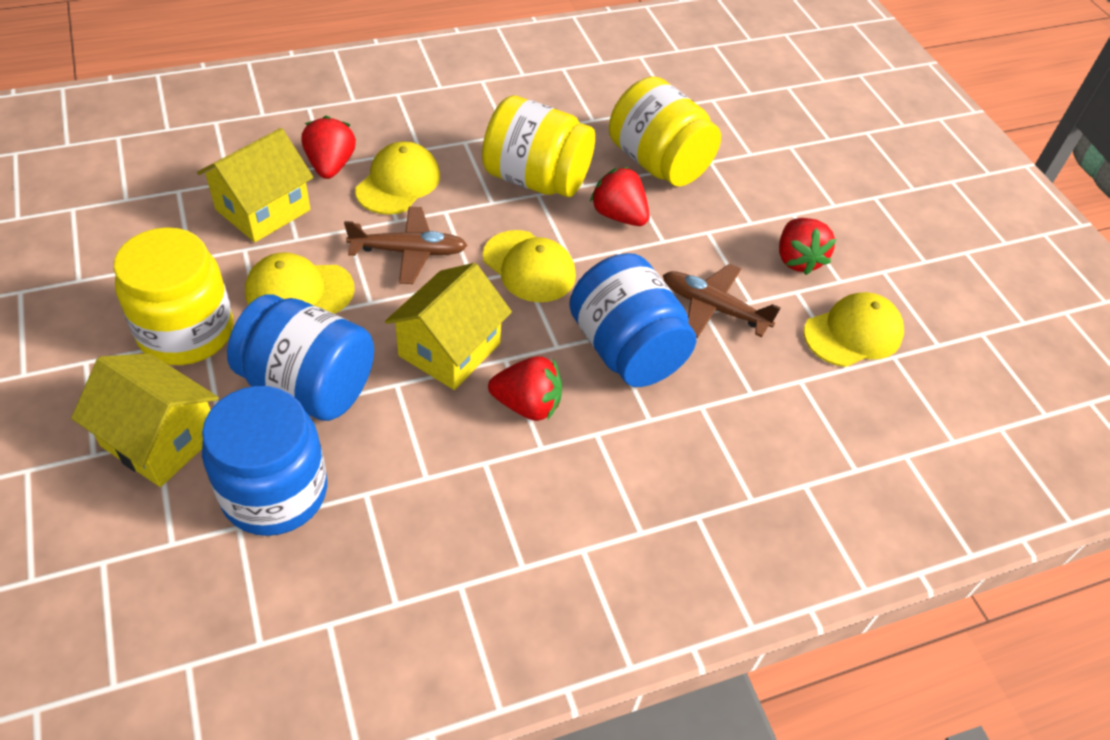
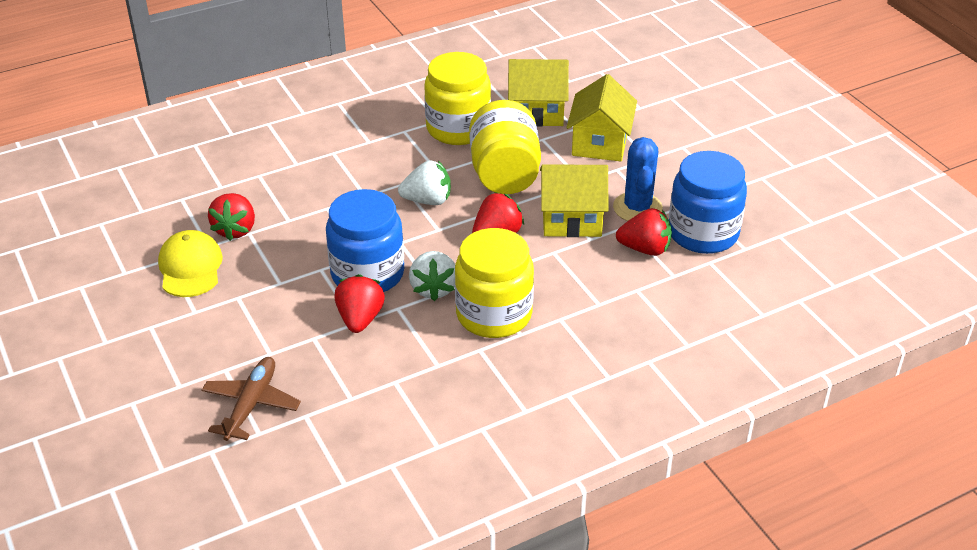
blue cactus: none = 0 -> [613,137,663,221] = 1
blue jar: [202,386,327,536] [227,294,374,421] [569,253,696,387] = 3 -> [326,189,404,292] [669,151,747,254] = 2
brown plane: [344,206,468,284] [663,263,781,338] = 2 -> [202,357,301,441] = 1
white strawberry: none = 0 -> [398,160,451,205] [409,251,455,301] = 2
yellow cap: [245,252,355,314] [355,141,440,215] [483,230,576,302] [804,292,904,367] = 4 -> [158,230,223,297] = 1

